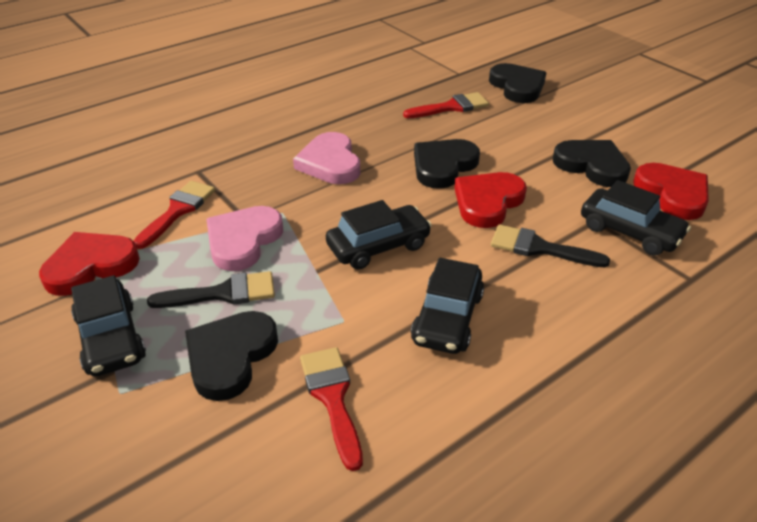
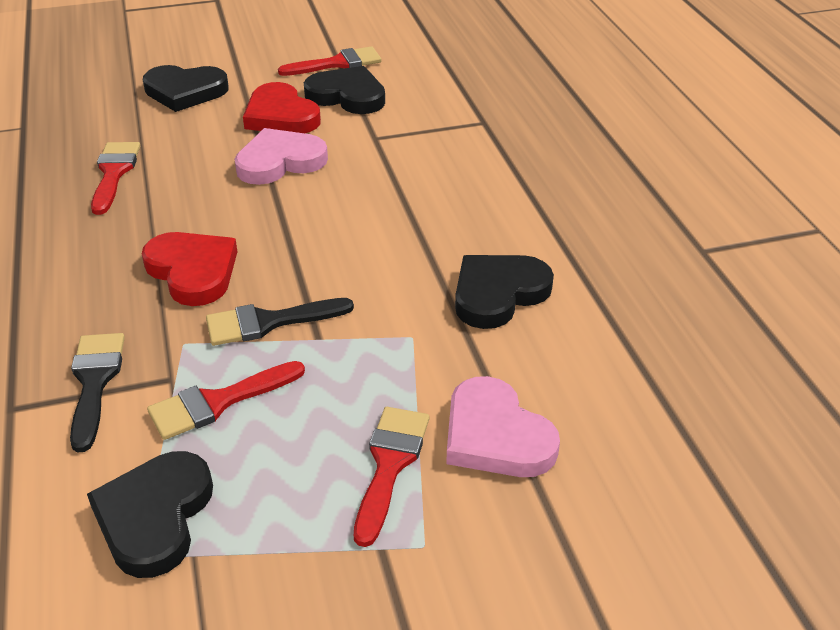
black car: [71,275,146,377] [326,200,432,270] [411,258,484,354] [581,180,691,256] = 4 -> none = 0
red brush: [134,181,215,249] [300,347,363,471] [403,92,489,118] = 3 -> [91,142,140,215] [147,361,305,440] [278,46,382,76] [354,407,429,547] = 4
red heart: [39,232,140,296] [454,172,527,228] [633,163,709,220] = 3 -> [142,232,237,306] [243,82,321,133] = 2

